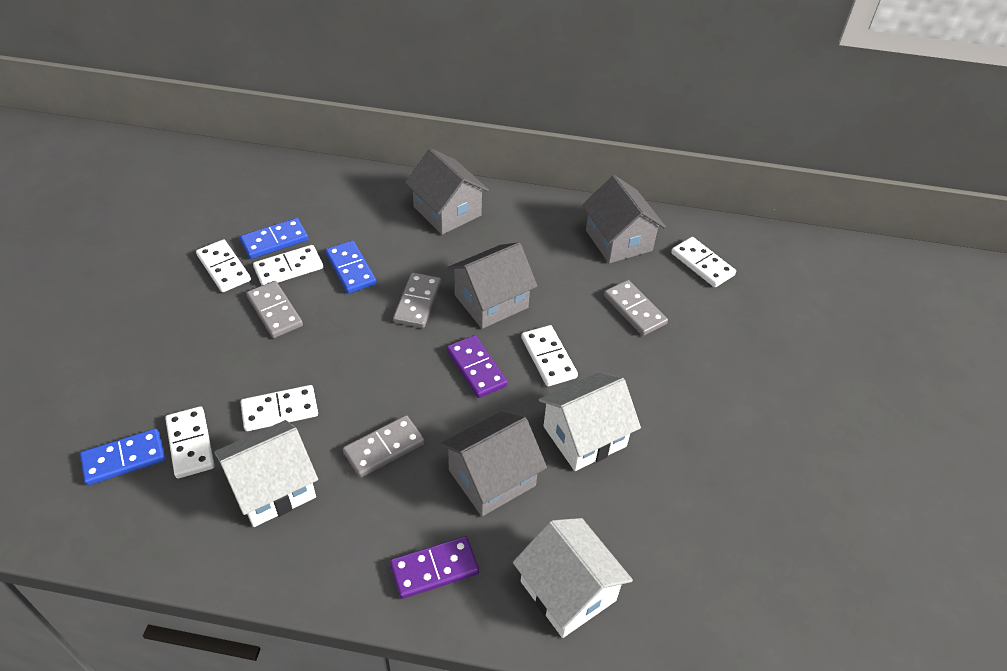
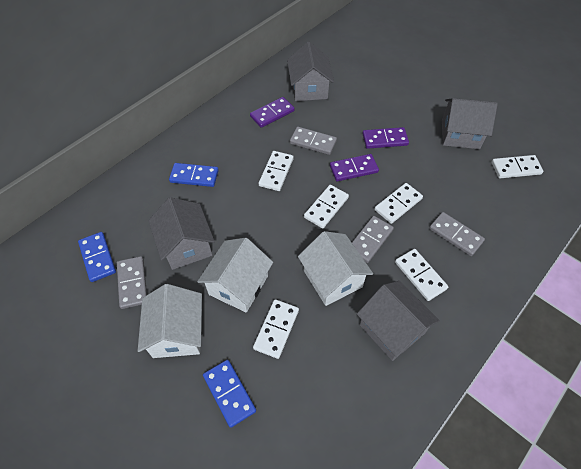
purple domino: [390,536,479,599] [447,335,508,398] = 2 -> [250,97,295,128] [330,154,379,181] [362,127,409,149] = 3

